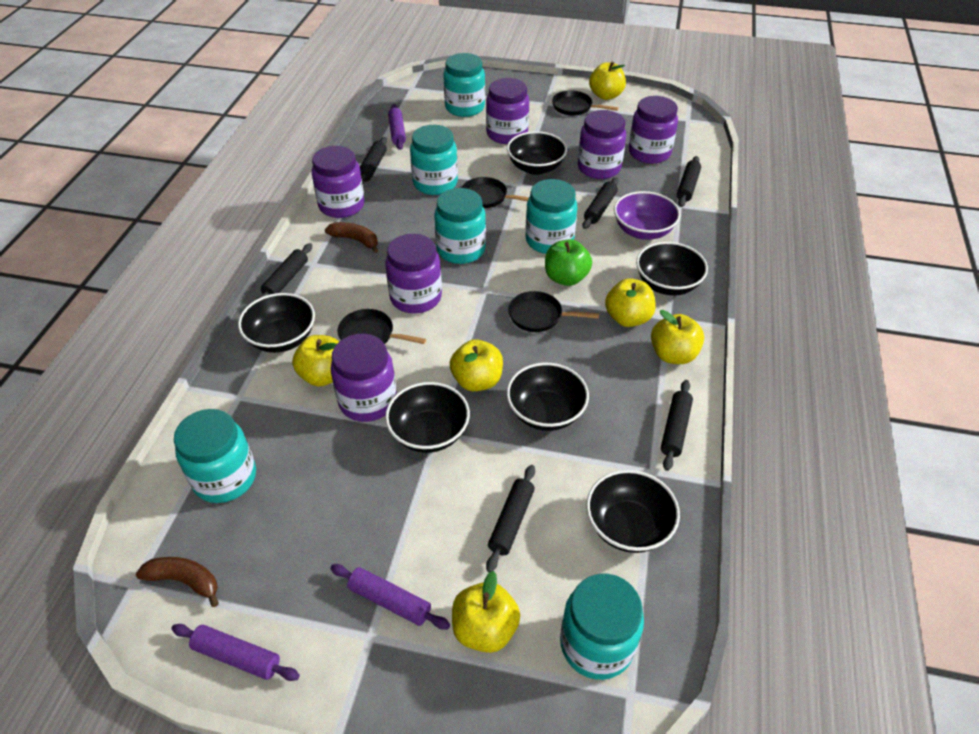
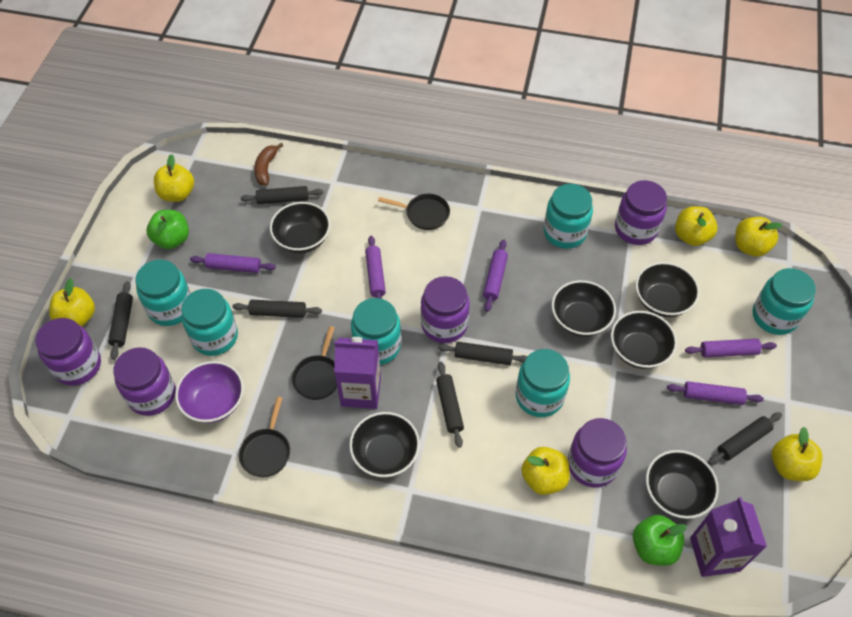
black pan: [338,309,426,344] [462,177,529,208] [508,291,599,332] [552,91,619,116] = 4 -> [239,397,290,477] [292,326,337,400] [378,194,450,230] = 3
brown banana: [136,557,219,607] [325,222,378,253] = 2 -> [254,143,283,186] = 1
green apple: [545,239,592,286] = 1 -> [147,210,189,249] [633,515,687,566] = 2
purple carton: none = 0 -> [334,337,381,409] [690,497,767,577] = 2
purple jar: [312,146,365,218] [331,334,397,422] [385,234,442,313] [486,78,529,144] [578,110,626,179] [629,96,678,164] = 6 -> [35,318,101,385] [113,347,176,416] [421,276,470,343] [568,418,627,488] [615,180,667,245] = 5
purple rolling pin: [171,624,300,681] [330,564,450,630] [388,104,406,150] = 3 -> [190,253,276,273] [365,236,386,299] [483,240,508,312] [667,381,764,405] [685,339,777,358] = 5

